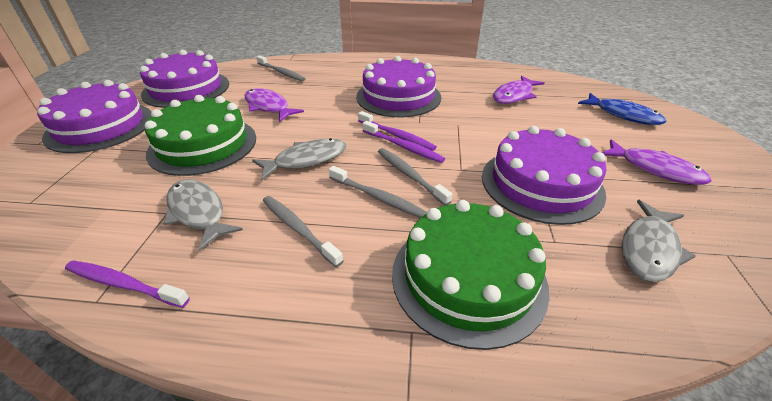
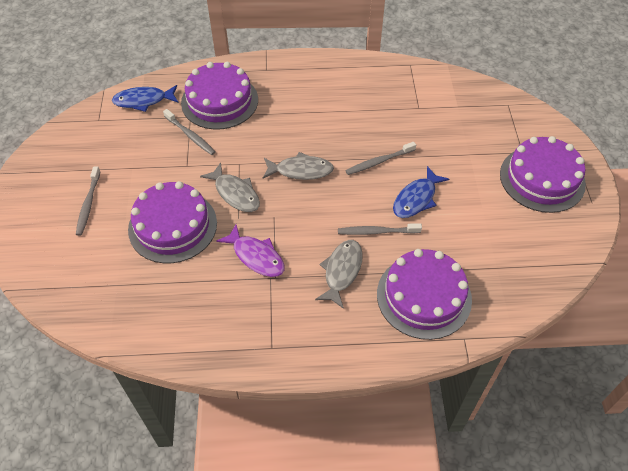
blue fish: [578,93,666,125] = 1 -> [112,85,179,112] [393,166,449,218] = 2
green cake: [145,95,256,176] [392,200,550,350] = 2 -> none = 0
purple fish: [244,88,304,122] [493,76,545,104] [601,139,712,185] = 3 -> [216,224,285,277] = 1
purple toothbrush: [65,261,190,308] [358,111,437,151] [362,121,445,163] = 3 -> none = 0

